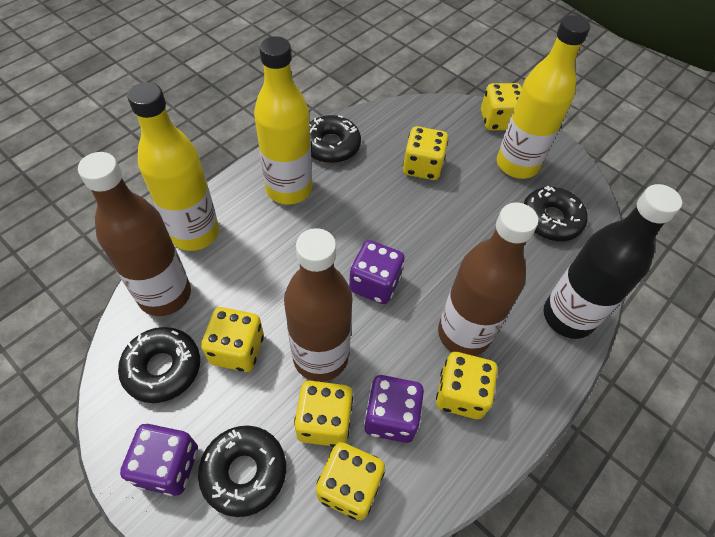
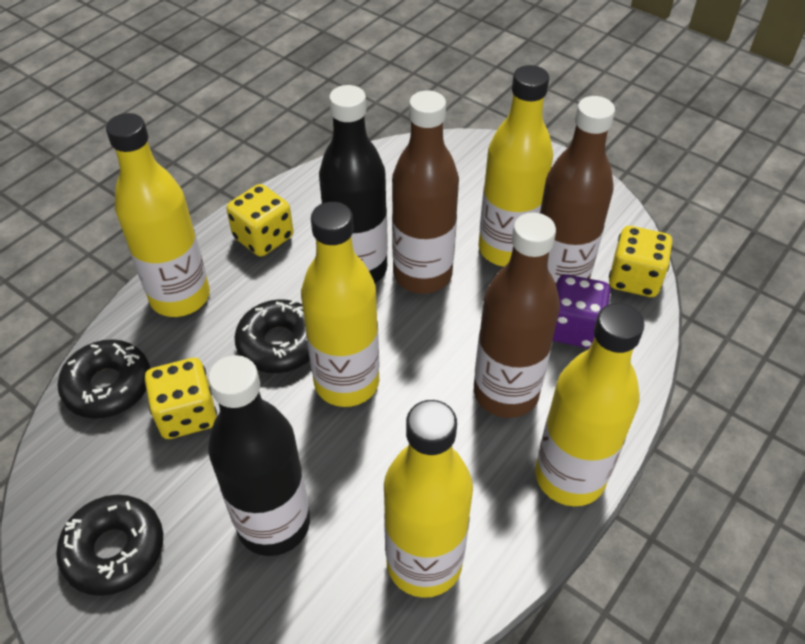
black bottle: [544,184,682,339] = 1 -> [208,355,310,556] [319,85,388,283] = 2
black donut: [118,327,200,403] [198,426,286,517] [309,115,361,163] [523,186,588,241] = 4 -> [56,495,163,596] [58,339,150,419] [234,299,310,373] = 3
purple dice: [120,424,198,496] [349,240,405,304] [364,375,424,443] = 3 -> [553,274,611,349] = 1
yellow bottle: [127,82,219,251] [254,36,312,205] [497,15,590,179] = 3 -> [106,113,210,317] [301,202,380,407] [384,400,473,598] [479,65,553,267] [535,303,645,506] = 5
yellow dice: [201,307,264,372] [294,381,353,447] [316,442,385,520] [403,126,448,180] [436,352,497,419] [481,83,522,131] = 6 -> [145,358,217,439] [226,184,293,257] [609,226,673,297] = 3

